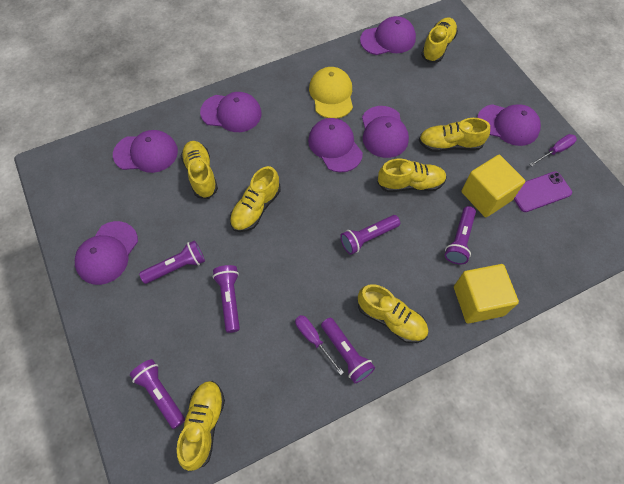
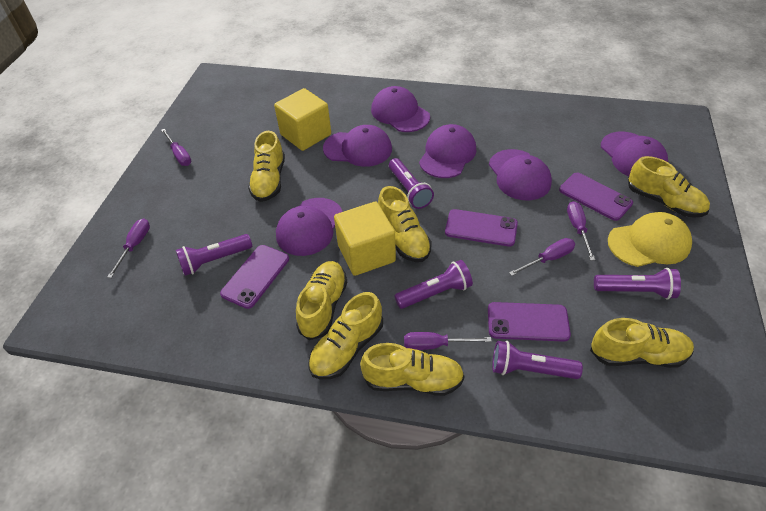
purple cap: [75,221,138,285] [113,130,178,173] [200,92,262,132] [308,118,363,172] [360,16,416,55] [362,106,409,158] [477,104,541,146] = 7 -> [276,198,343,256] [323,125,392,167] [371,86,430,132] [419,124,477,178] [489,149,552,200] [601,132,668,177] = 6
purple flashlight: [130,359,185,429] [139,240,205,284] [213,265,240,333] [321,318,375,383] [340,215,400,255] [445,206,476,265] = 6 -> [176,234,252,276] [389,158,434,209] [394,260,473,309] [492,341,583,379] [594,268,681,299] = 5
purple phone: [514,171,572,212] = 1 -> [220,245,289,309] [445,209,518,247] [488,302,571,342] [559,173,633,221] = 4
purple screwdriver: [295,315,344,375] [530,134,577,166] = 2 -> [107,218,150,278] [161,129,191,166] [404,332,492,350] [509,238,575,276] [567,201,595,261] = 5

